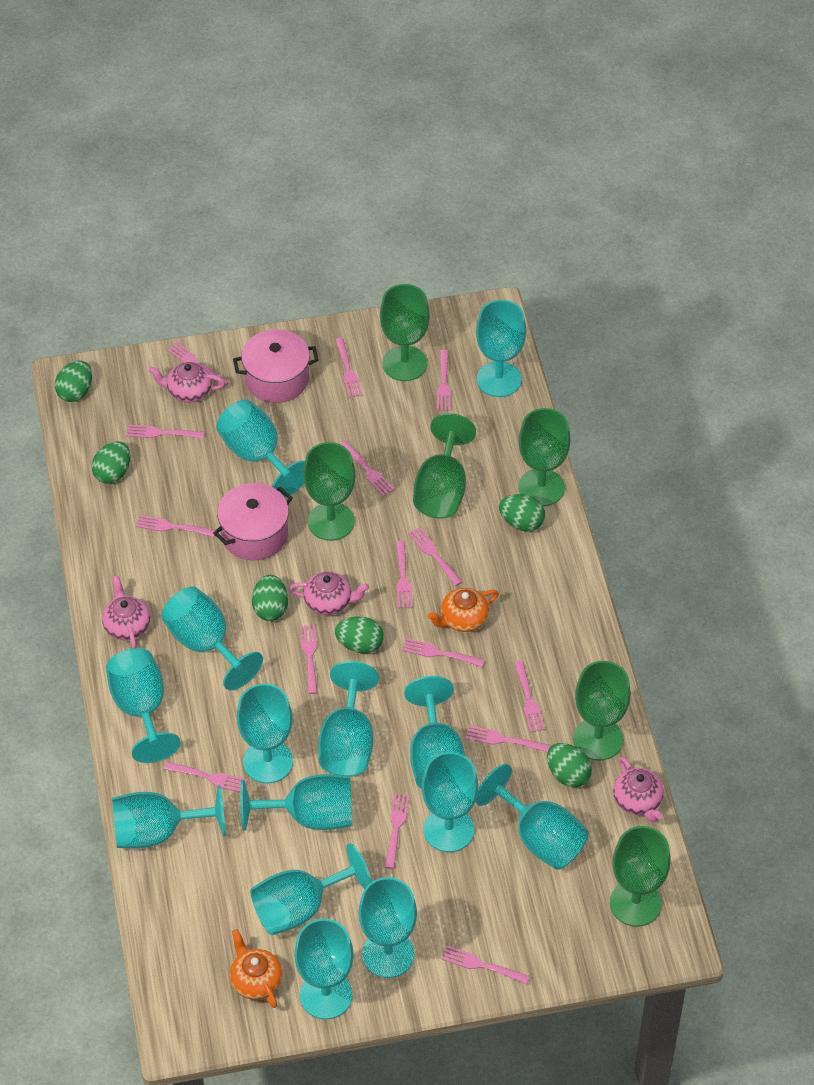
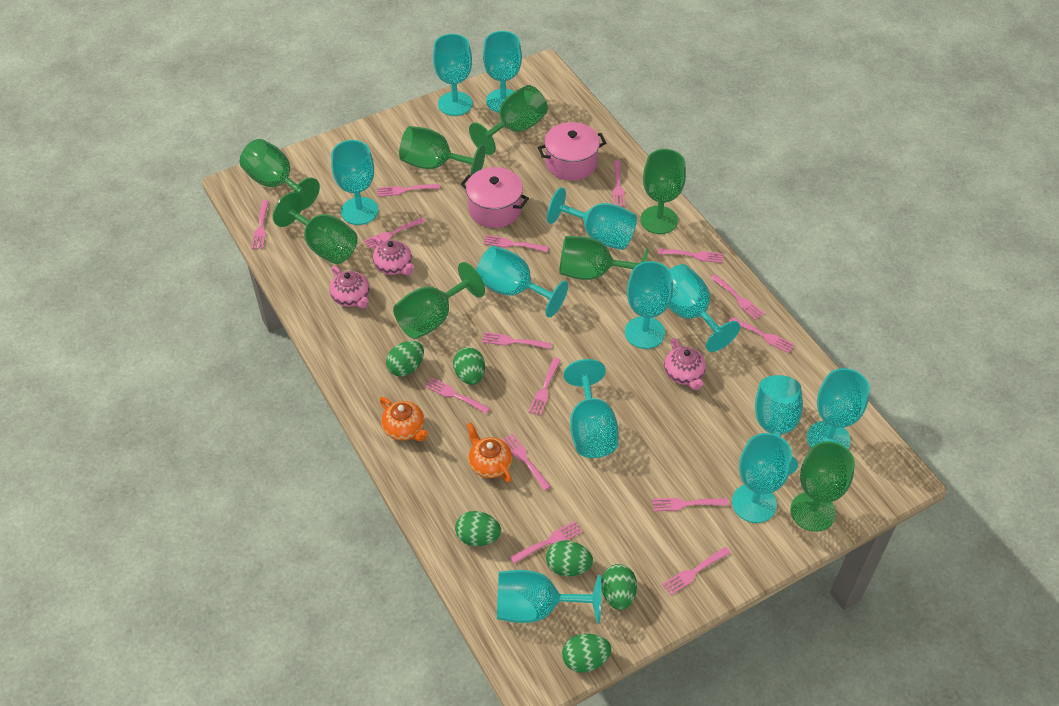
green goblet: [303,442,355,541] [380,284,430,381] [413,413,476,518] [518,408,570,506] [573,661,631,761] [610,826,671,927] = 6 -> [240,139,320,211] [273,192,357,264] [393,262,485,339] [399,126,485,176] [469,85,548,155] [559,236,648,280] [640,149,686,234] [790,441,855,532] = 8
pink teapot: [102,575,150,649] [149,362,225,403] [289,571,369,615] [613,757,664,822] = 4 -> [330,266,369,309] [372,236,414,275] [664,338,706,390] = 3
turquoise goblet: [106,648,181,763] [112,785,226,848] [161,586,263,690] [216,399,305,497] [237,683,293,784] [240,774,352,831] [250,843,372,935] [294,919,354,1020] [318,661,379,776] [359,877,417,978] [404,676,465,789] [422,752,478,852] [475,764,589,870] [476,300,526,397] = 14 -> [331,140,379,225] [433,34,473,116] [476,246,568,318] [483,31,522,113] [497,570,602,623] [547,187,637,250] [564,359,619,458] [625,261,673,349] [668,264,740,352] [732,433,792,523] [755,375,803,475] [807,368,870,449] = 12

